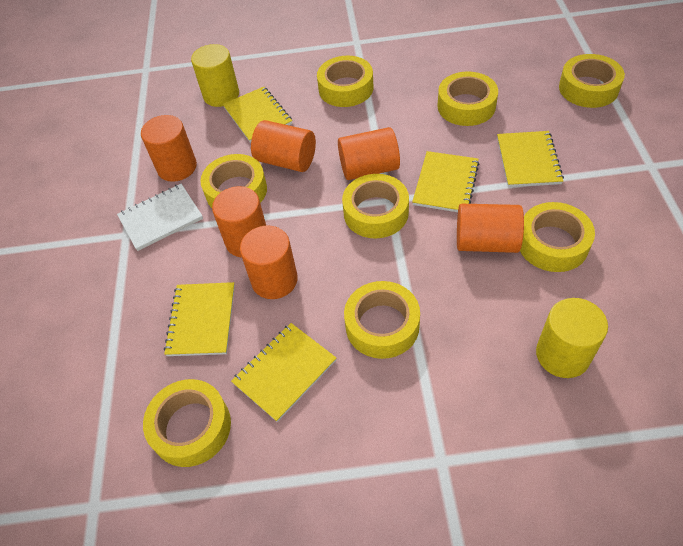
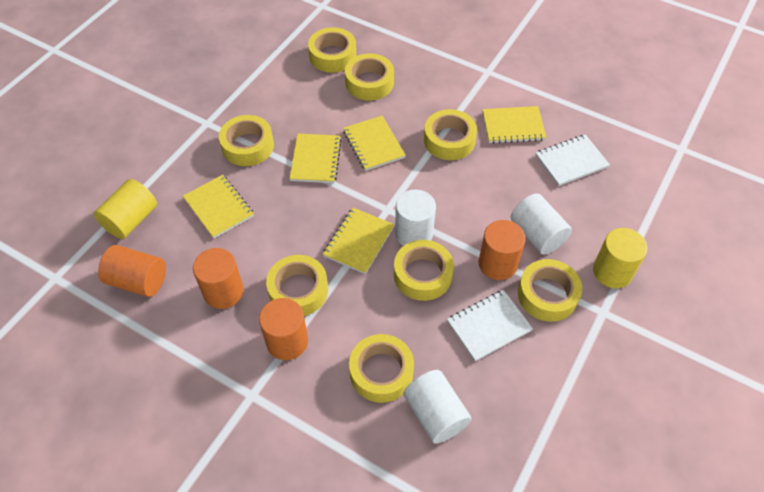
orange cylinder: [141,115,197,182] [212,186,266,258] [240,226,298,299] [251,120,316,172] [338,127,400,180] [457,204,524,253] = 6 -> [98,245,166,297] [193,248,244,309] [259,298,308,360] [479,220,526,280] = 4
white cylinder: none = 0 -> [395,190,436,246] [404,370,471,444] [511,194,572,255] = 3
white notebook: [117,184,203,251] = 1 -> [447,290,533,361] [535,134,610,186] = 2

